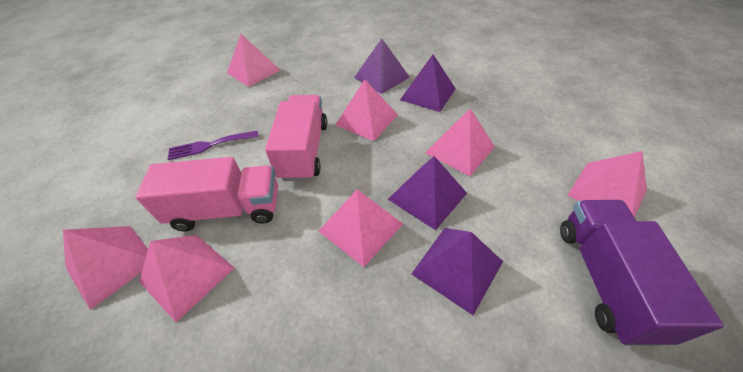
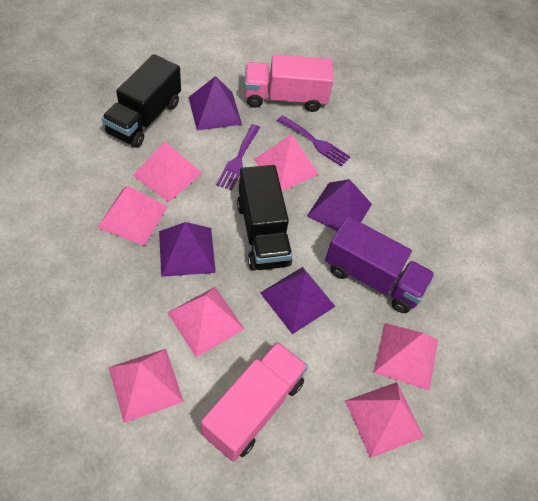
black truck: none = 0 -> [102,54,181,148] [237,165,292,271] = 2
purple fork: [168,131,258,160] = 1 -> [216,124,260,190] [277,115,351,167] = 2

